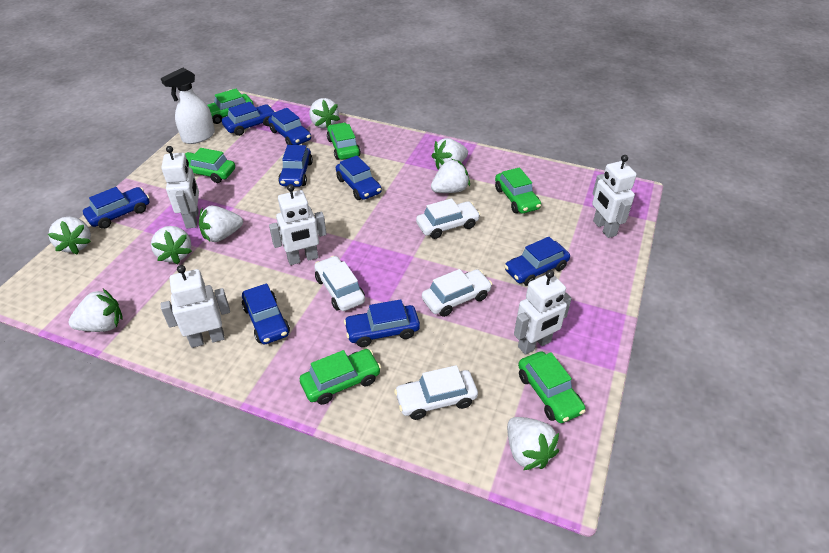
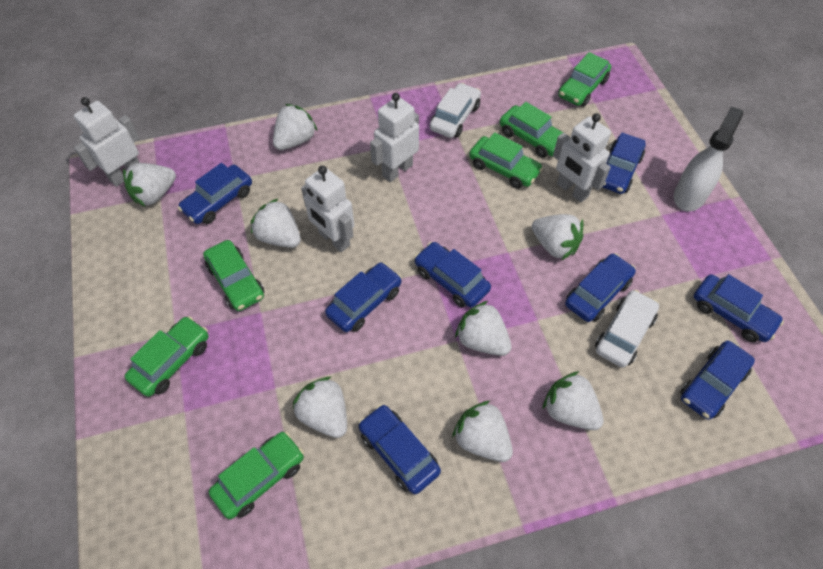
white car: [314,256,365,311] [394,365,478,420] [416,198,481,239] [422,269,492,317] = 4 -> [430,83,481,138] [595,290,659,368] = 2
white robot: [160,265,230,348] [161,146,199,228] [269,184,326,265] [514,270,572,355] [592,155,637,238] = 5 -> [74,97,140,187] [301,166,354,252] [370,93,419,182] [553,113,611,202] = 4

